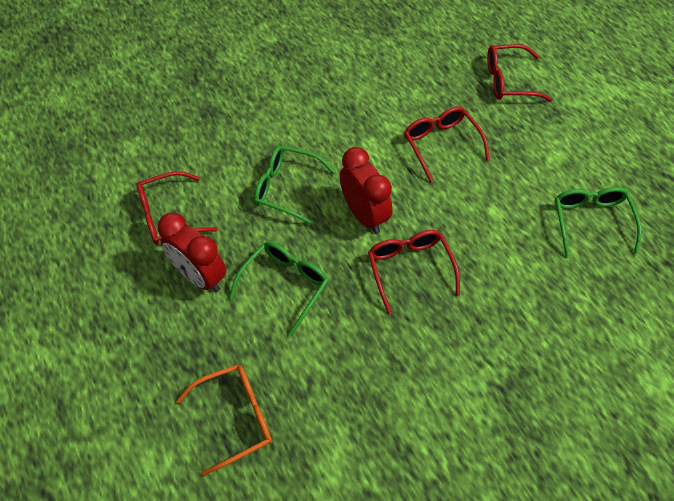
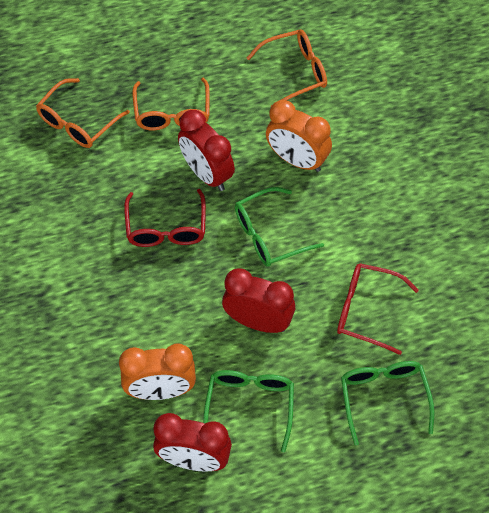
orange clock: none = 0 -> [119,343,196,400] [266,100,332,172] = 2
orange glasses: [176,364,272,476] = 1 -> [36,78,130,148] [132,78,210,130] [247,30,327,106] = 3
red clock: [158,213,226,292] [339,147,393,234] = 2 -> [153,413,232,472] [178,110,235,191] [222,268,295,333] = 3
red glasses: [137,171,217,245] [368,230,460,314] [404,107,490,183] [487,44,552,102] = 4 -> [124,189,206,247] [337,263,419,355] = 2

